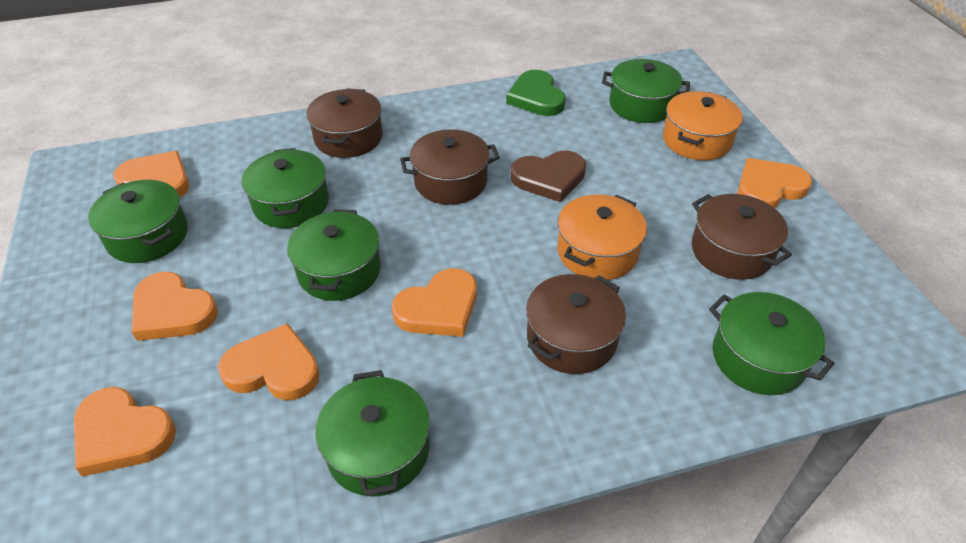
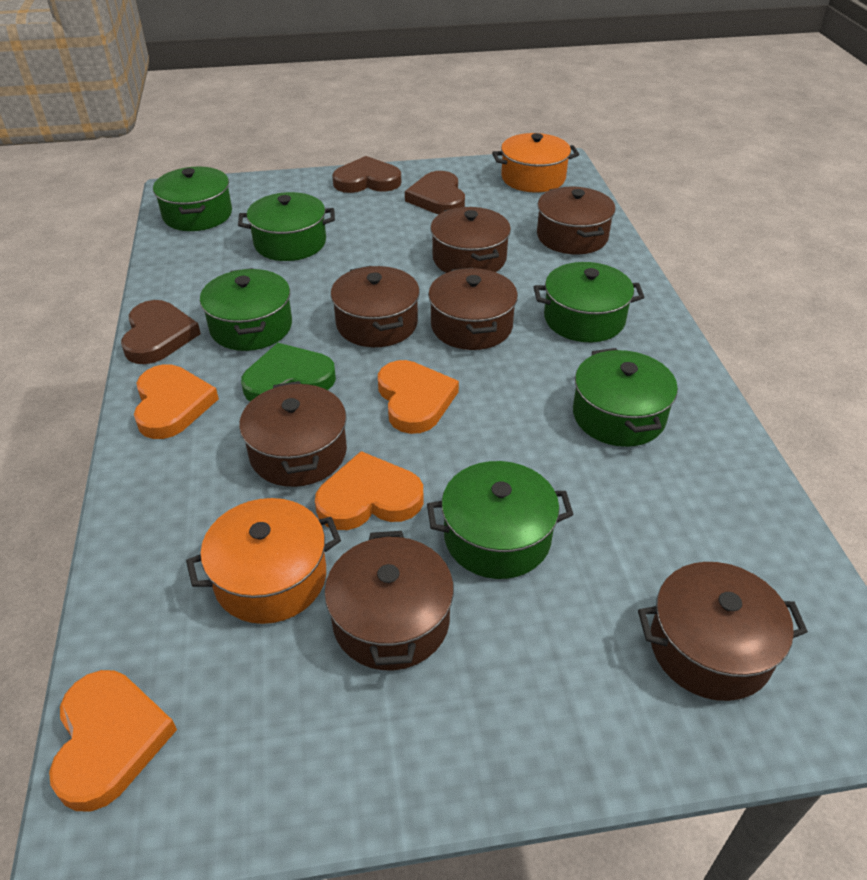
brown heart: [511,151,586,202] = 1 -> [121,300,201,364] [332,156,401,193] [405,171,465,214] = 3
brown pot: [306,88,383,158] [400,129,500,205] [526,274,626,374] [691,194,792,280] = 4 -> [239,381,347,487] [324,531,454,670] [331,266,420,347] [428,268,518,350] [430,207,511,273] [537,187,616,254] [638,562,808,701] = 7
orange heart: [74,387,176,477] [113,151,189,198] [132,272,218,341] [218,323,320,400] [392,268,477,337] [737,158,812,208] = 6 -> [49,670,177,811] [134,364,219,439] [315,451,424,530] [378,360,459,434] = 4

